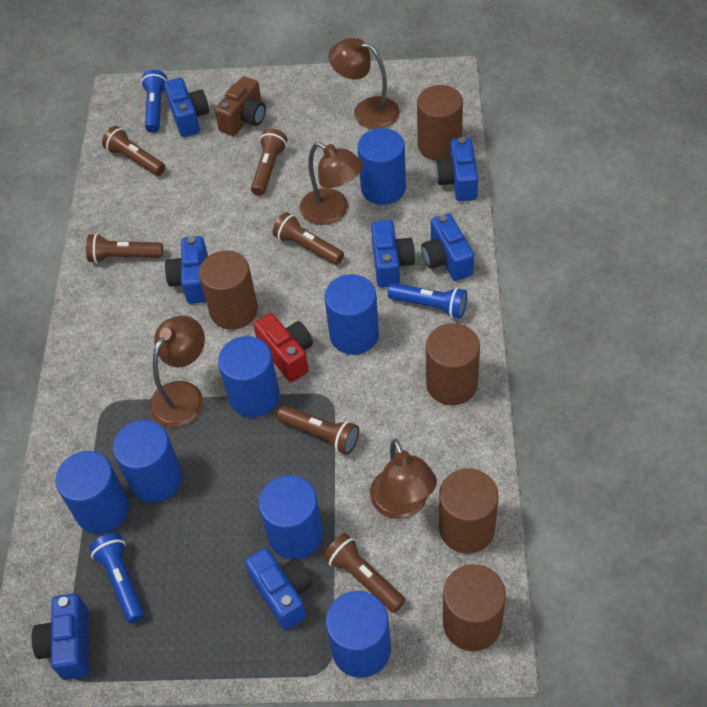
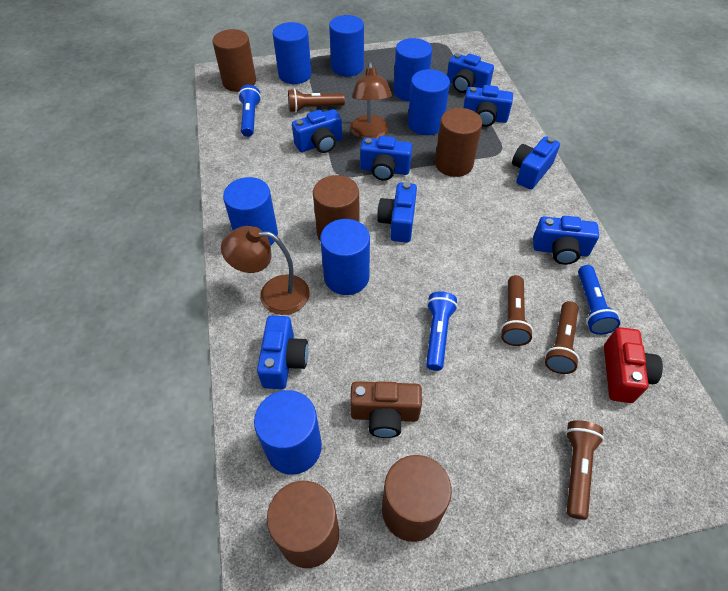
blue camera: [32,593,89,680] [164,78,209,137] [165,236,208,304] [245,548,312,630] [371,220,415,288] [421,213,474,281] [436,137,478,201] = 7 -> [257,316,309,389] [292,109,342,153] [360,136,412,181] [377,182,417,243] [447,53,494,93] [463,85,513,127] [512,136,560,190] [533,216,599,265] = 8
brown flashlight: [86,234,163,263] [102,126,165,176] [251,129,288,196] [273,212,344,265] [277,405,359,455] [323,533,406,613] = 6 -> [288,89,345,113] [500,275,533,346] [545,301,579,374] [565,420,604,520] = 4
brown lamp: [149,315,205,428] [300,142,363,225] [328,38,399,129] [370,439,437,519] = 4 -> [221,226,310,315] [350,62,392,139] = 2

